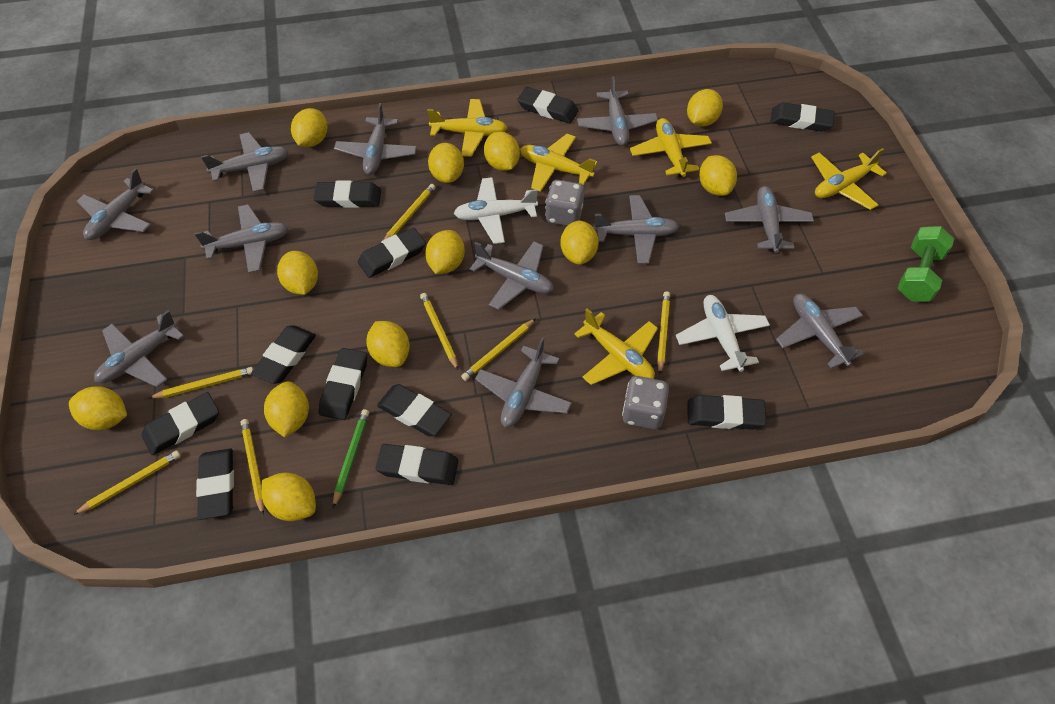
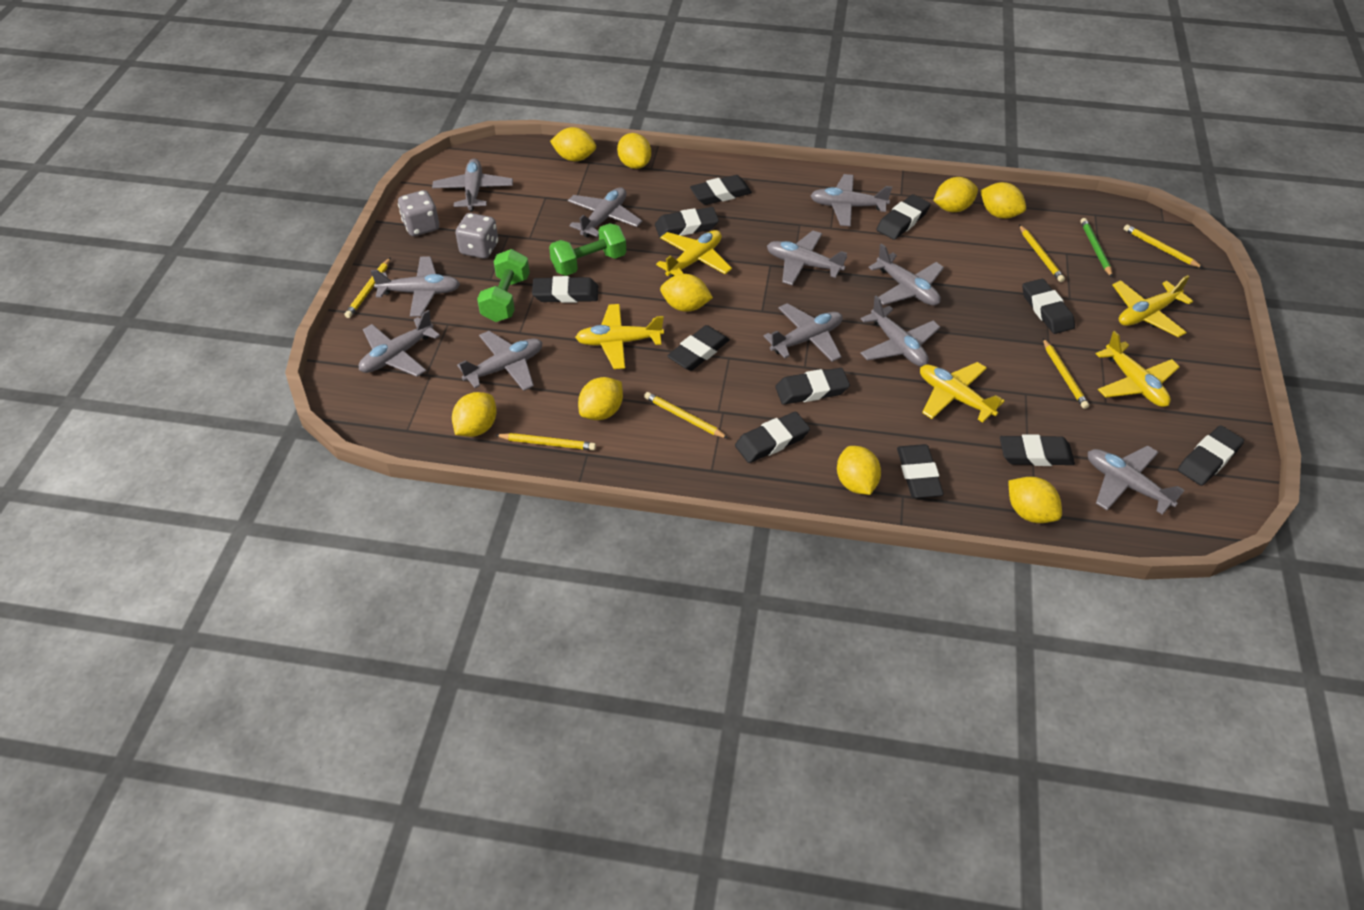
green dumbbell: [897,226,954,302] = 1 -> [477,249,530,322] [549,223,626,276] = 2
white plane: [454,177,538,244] [676,295,770,372] = 2 -> none = 0
yellow lemon: [69,387,127,430] [262,472,316,521] [264,381,309,437] [277,251,318,295] [291,108,327,147] [366,321,410,367] [425,230,465,274] [428,143,464,183] [484,132,520,171] [560,220,599,265] [687,89,723,126] [699,155,737,196] = 12 -> [452,392,497,437] [550,127,596,161] [578,377,623,420] [617,133,651,169] [660,274,713,312] [837,446,881,495] [933,177,978,212] [980,182,1026,219] [1008,477,1062,523] = 9
yellow pencil: [73,451,181,515] [149,367,253,399] [241,419,264,515] [384,184,436,240] [420,293,458,370] [461,318,536,381] [657,291,670,375] = 7 -> [345,257,391,318] [495,433,596,450] [644,392,728,438] [1019,225,1065,282] [1043,338,1089,409] [1124,224,1203,268] = 6

